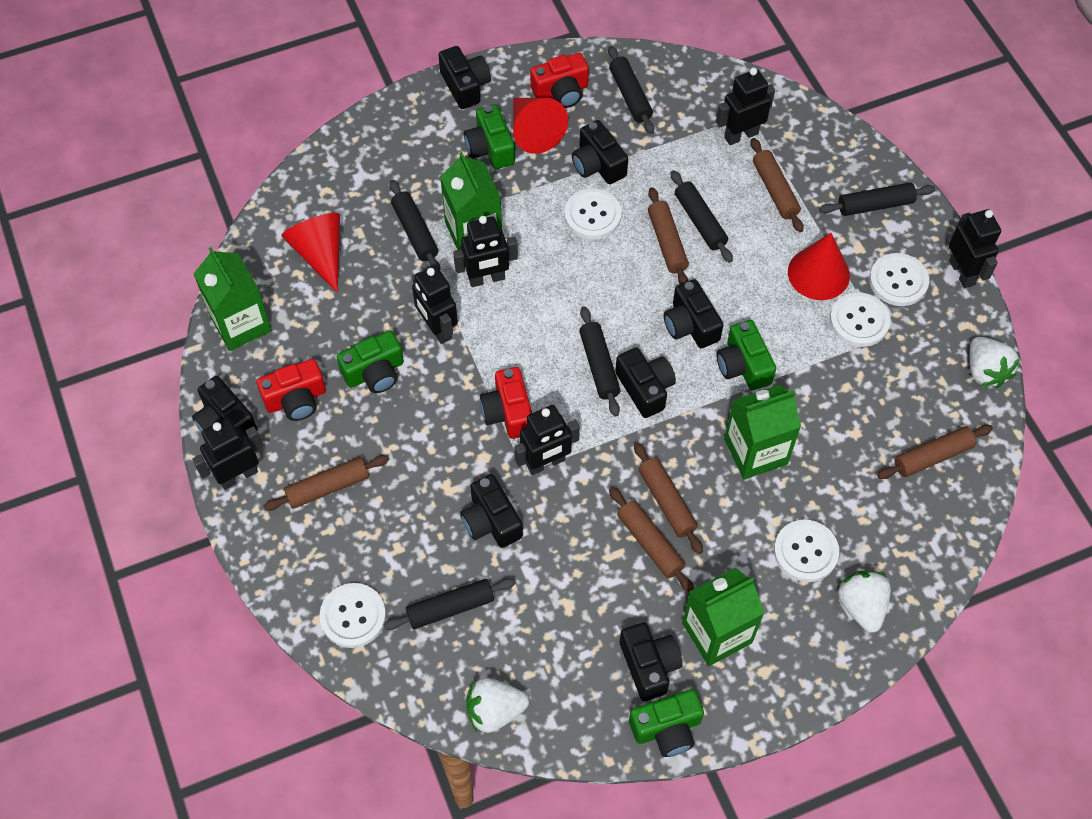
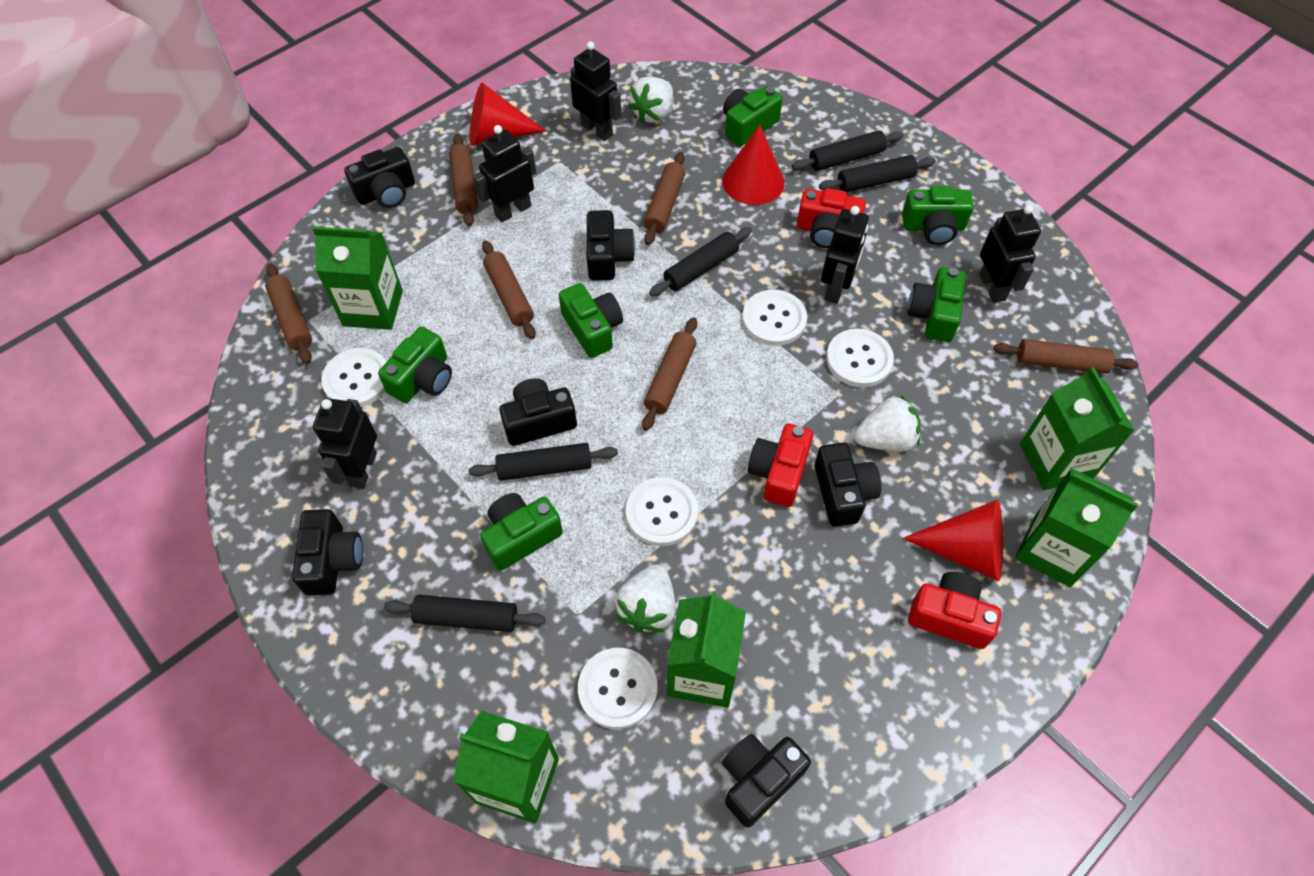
black camera: [192,376,257,437] [438,46,491,109] [460,474,523,548] [572,120,628,184] [615,347,676,418] [620,623,683,701] [664,279,723,348] = 7 -> [292,509,363,596] [344,147,415,208] [499,378,577,446] [587,210,635,281] [722,734,811,827] [814,443,881,527] = 6
black robot: [192,418,263,490] [412,266,458,344] [453,216,518,287] [514,405,580,475] [716,68,775,145] [949,209,1001,288] = 6 -> [313,398,377,489] [473,125,536,222] [570,41,621,141] [821,206,869,304] [979,205,1041,303] = 5
black rolling pin: [384,578,516,630] [389,180,440,270] [579,306,621,416] [608,46,654,134] [671,170,733,263] [819,183,935,216] = 6 -> [384,595,545,632] [469,443,618,481] [649,227,752,296] [792,130,903,171] [819,155,936,192] = 5
green camera: [337,331,404,393] [464,104,515,169] [629,689,704,757] [717,320,776,390] = 4 -> [378,327,452,403] [480,493,563,570] [559,283,623,358] [723,86,782,146] [902,186,974,245] [908,267,966,342] = 6
green carton: [193,247,272,351] [440,152,502,250] [682,568,765,666] [724,384,801,480] = 4 -> [312,227,403,330] [453,711,559,824] [667,591,746,708] [1015,468,1138,587] [1020,367,1135,490] = 5

